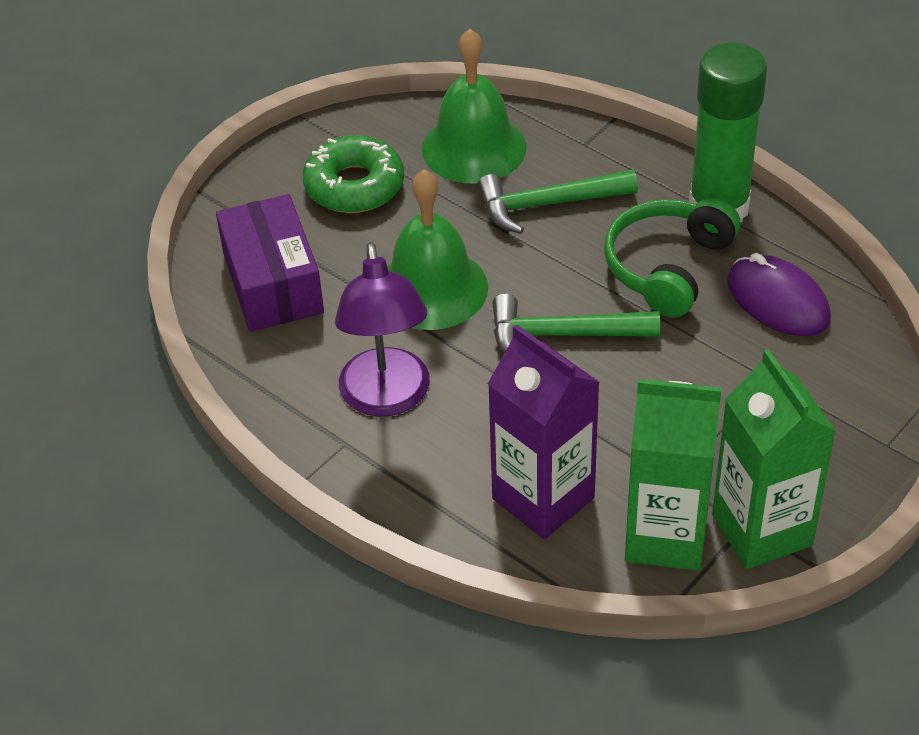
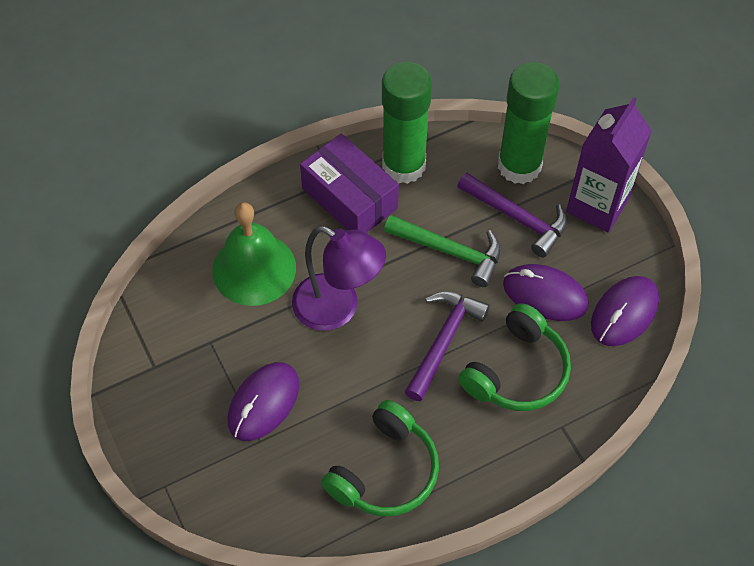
green bell: [387,169,488,330] [422,29,527,184] = 2 -> [213,202,296,306] = 1
green carton: [625,379,722,571] [712,349,836,569] = 2 -> none = 0
green donut: [303,135,404,213] = 1 -> none = 0
green glue stick: [689,43,767,222] = 1 -> [382,61,432,184] [498,62,560,184] = 2
green hammer: [477,170,638,234] [492,293,660,353] = 2 -> [384,215,501,287] = 1
green headphones: [604,198,741,318] = 1 -> [321,400,439,516] [458,303,571,411] = 2
purple hammer: none = 0 -> [405,291,490,401] [457,172,567,258] = 2
purple mouse: [727,253,831,336] = 1 -> [228,362,299,441] [503,264,589,321] [591,276,659,346] = 3

